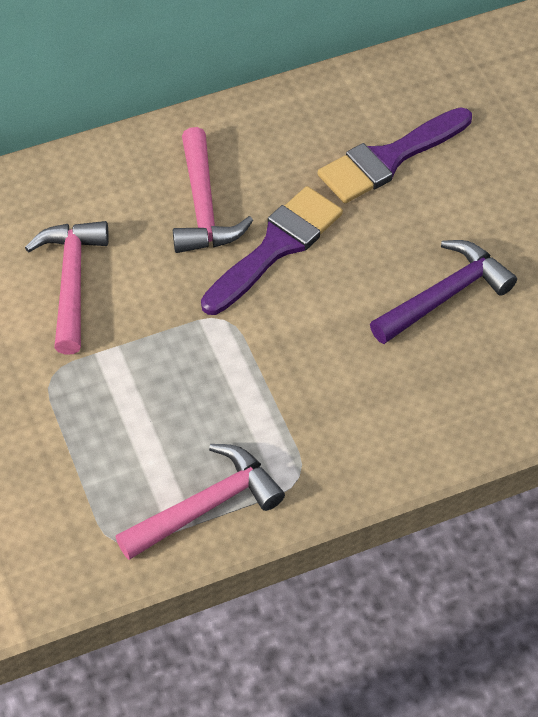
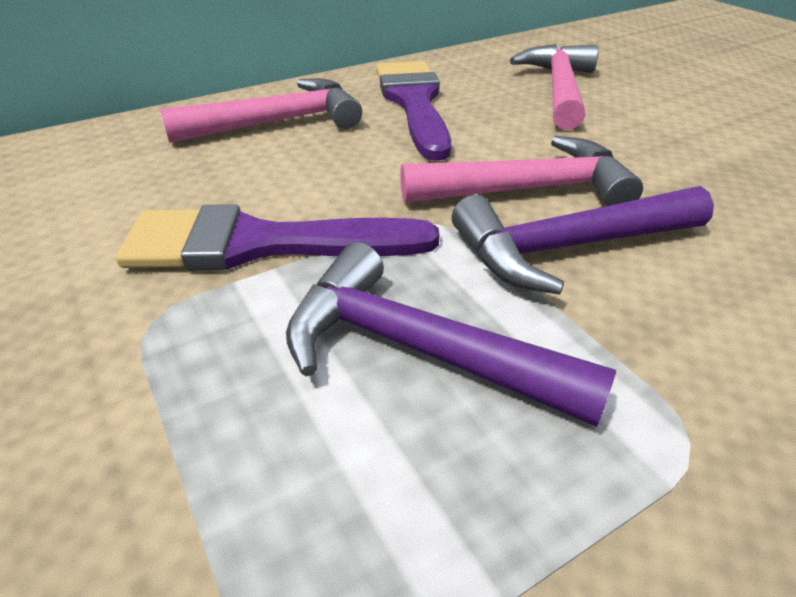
purple hammer: [370,240,517,344] = 1 -> [286,242,616,427] [452,186,714,295] = 2

